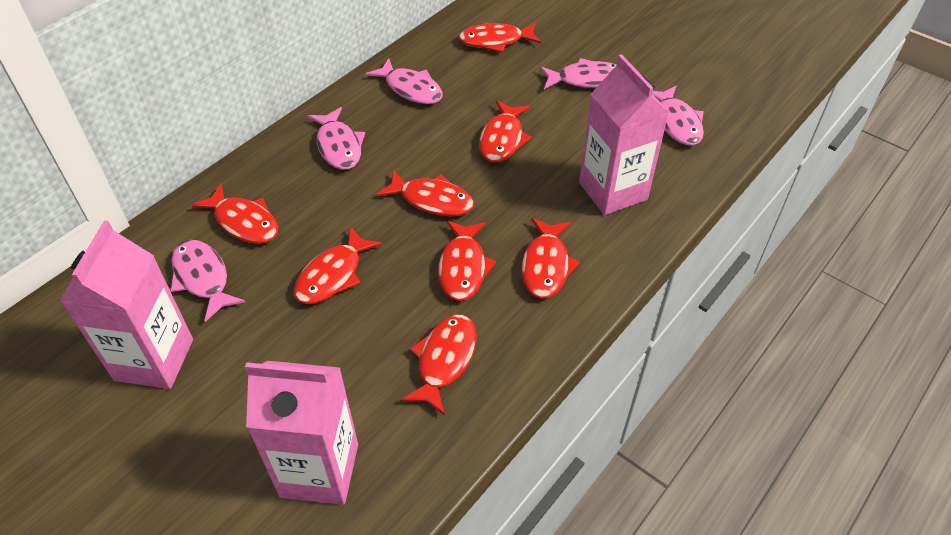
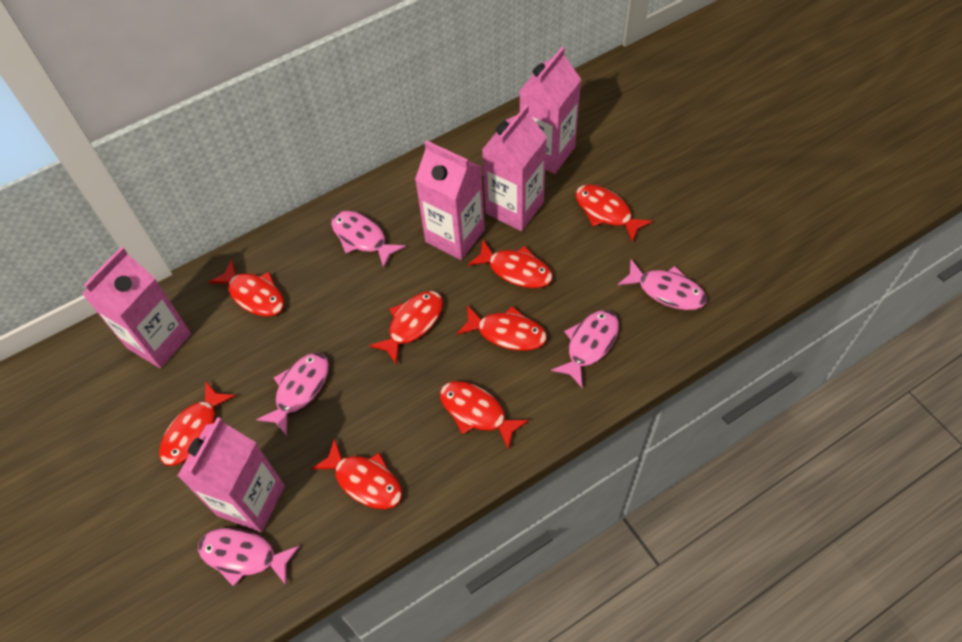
pink carton: [60,220,193,389] [245,361,358,505] [579,54,669,215] = 3 -> [82,247,191,368] [178,417,285,532] [415,140,485,260] [482,105,547,231] [519,47,582,174] = 5

